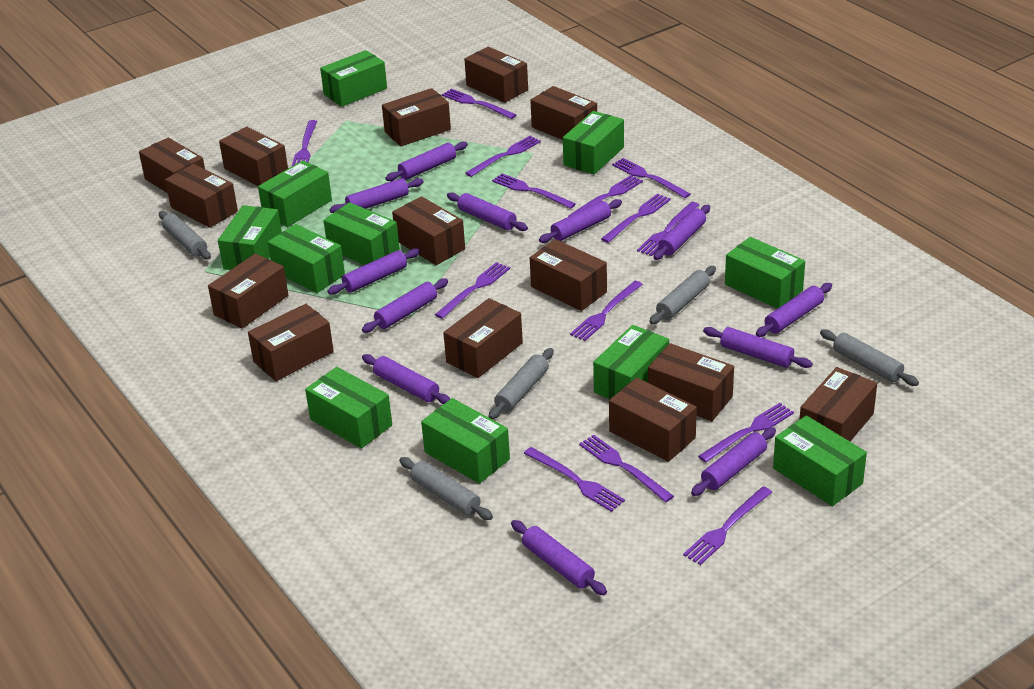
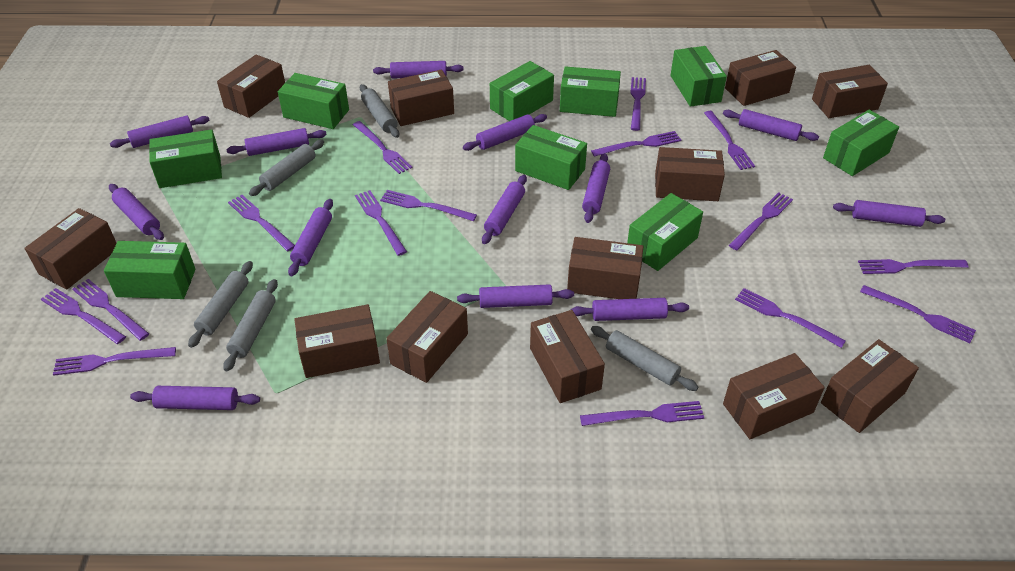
brown box: [139,137,205,193] [165,164,238,228] [208,254,288,328] [219,127,288,186] [248,304,334,381] [382,88,451,146] [392,196,465,265] [443,298,523,378] [464,47,528,103] [530,86,597,140] [530,239,607,311] [609,378,697,462] [648,343,734,421] [799,367,877,441] = 14 -> [24,208,117,290] [217,54,285,118] [294,304,380,378] [386,291,468,383] [388,70,454,126] [530,310,605,403] [567,237,643,299] [655,147,725,201] [723,353,825,439] [725,50,796,106] [812,65,888,118] [821,339,919,433] = 12
green box: [218,205,282,270] [258,160,332,227] [268,224,345,293] [305,367,392,449] [320,50,387,107] [323,202,400,265] [421,398,510,484] [563,111,624,175] [593,325,669,399] [725,237,805,309] [773,415,867,506] = 11 -> [104,241,196,299] [149,129,222,188] [278,73,349,129] [490,61,554,121] [515,125,587,190] [560,66,621,117] [627,193,703,271] [670,46,727,107] [823,110,899,176] = 9
purple fork: [291,120,317,167] [435,262,510,319] [442,89,516,119] [465,136,541,177] [492,173,576,209] [524,447,625,512] [568,175,643,217] [570,281,643,341] [579,435,674,502] [601,193,671,243] [612,158,691,198] [637,202,699,256] [683,487,773,565] [698,403,794,462] = 14 -> [41,288,126,344] [53,347,176,376] [73,279,149,341] [228,195,295,251] [353,121,412,174] [355,190,407,256] [380,190,477,221] [580,401,704,426] [591,131,681,157] [630,77,646,131] [704,111,755,170] [729,192,793,250] [735,288,846,348] [858,259,968,274] [860,285,976,343] = 15
purple rolling pin: [328,248,420,295] [329,178,424,213] [362,279,448,333] [362,354,450,404] [385,142,468,181] [447,192,528,231] [511,520,607,595] [539,199,622,243] [653,205,710,260] [691,427,776,496] [703,327,813,368] [756,283,832,337] = 12 -> [109,184,164,240] [110,116,209,148] [130,386,260,410] [226,128,327,156] [288,199,333,276] [373,61,464,79] [457,284,574,308] [463,114,547,151] [482,175,527,244] [571,298,689,321] [582,153,610,223] [723,109,819,141] [833,200,945,227] = 13

